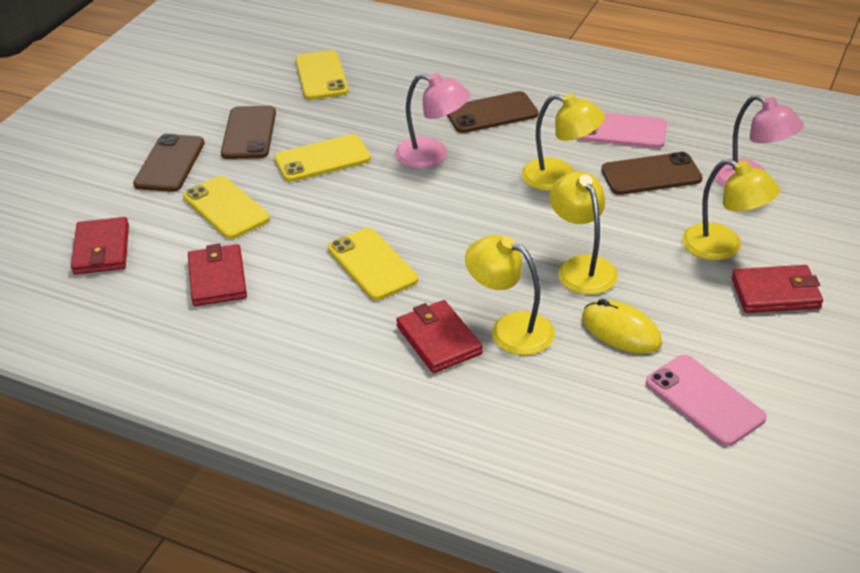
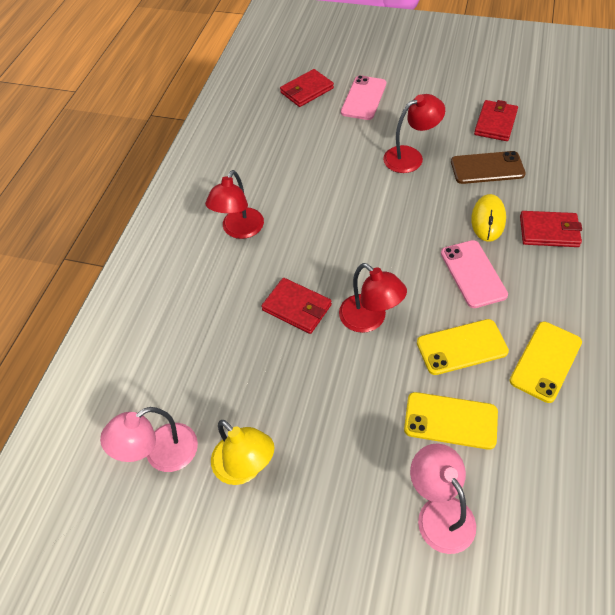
brown phone: [133,134,204,192] [221,106,276,159] [447,91,538,133] [601,152,702,195] = 4 -> [451,151,526,184] = 1
red lamp: none = 0 -> [205,170,264,239] [339,263,407,333] [383,94,445,173] = 3
yellow lamp: [465,235,555,355] [521,93,605,191] [549,171,618,294] [682,159,780,260] = 4 -> [211,420,274,485] = 1
yellow phone: [183,176,270,239] [274,134,371,182] [295,50,349,100] [328,228,418,300] = 4 -> [404,392,498,450] [417,319,509,375] [509,322,582,403] = 3

